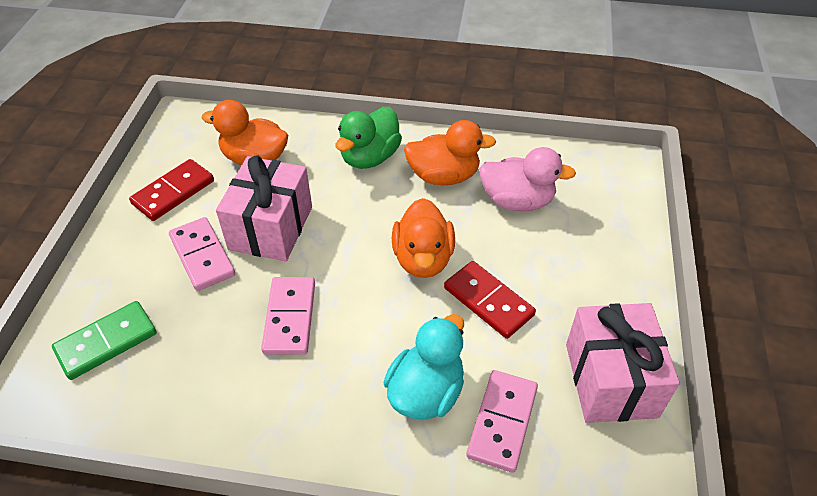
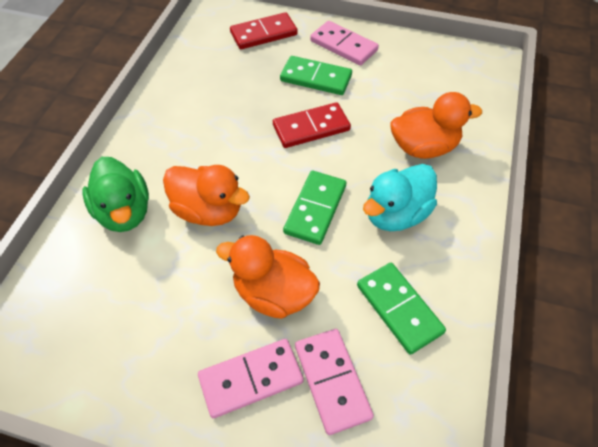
green domino: [52,301,157,380] = 1 -> [280,56,352,95] [283,171,346,245] [357,263,446,355] = 3
pink duck: [479,147,576,211] = 1 -> none = 0
pink gift: [216,155,312,261] [566,303,680,423] = 2 -> none = 0

